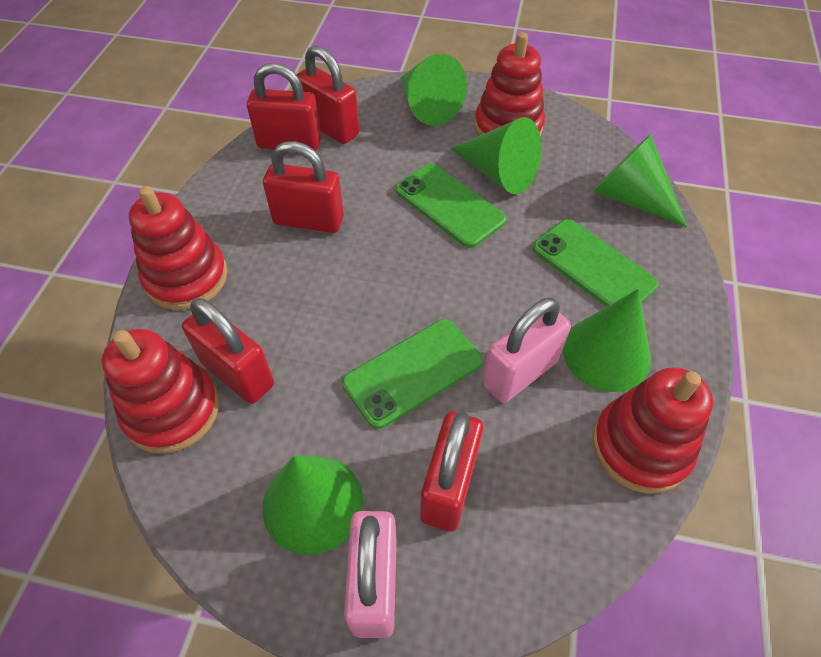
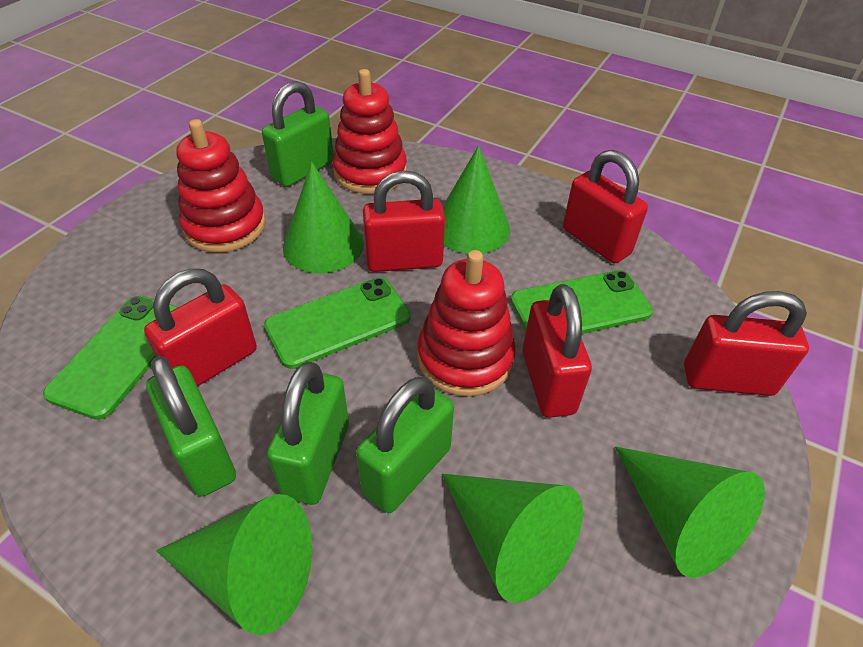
green padlock: none = 0 -> [146,356,236,496] [262,81,334,187] [267,361,349,505] [356,376,454,513] = 4
pink padlock: [344,511,397,638] [482,298,571,403] = 2 -> none = 0
red stacking toy: [102,329,219,453] [129,186,228,310] [474,32,545,137] [592,367,713,494] = 4 -> [176,119,266,253] [332,69,407,194] [417,250,516,397] = 3

